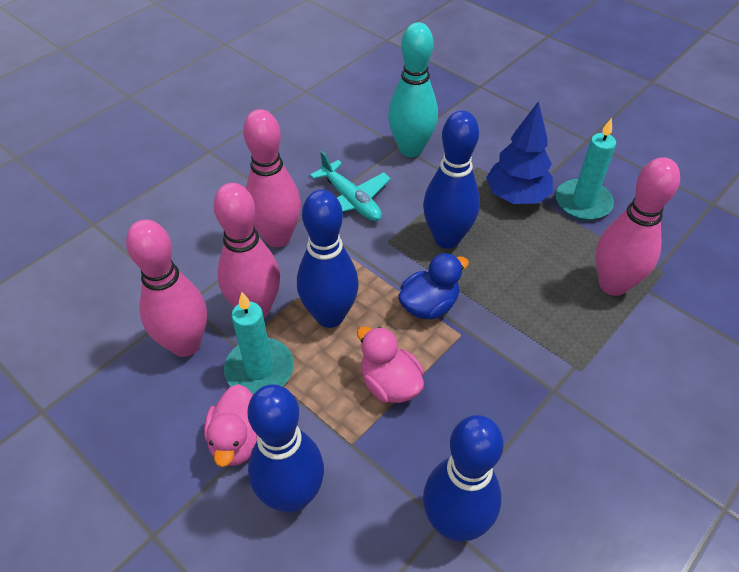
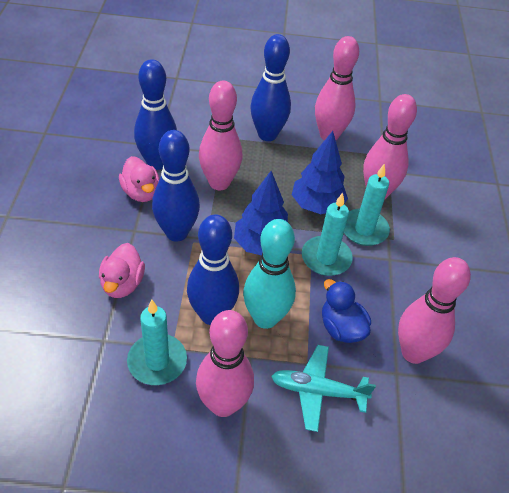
blue tree: [486,101,553,204] = 1 -> [234,171,288,255] [292,131,348,214] = 2
pink bowling pin: [126,219,207,357] [214,183,280,318] [243,109,301,247] [596,157,680,296] = 4 -> [196,310,254,417] [199,81,243,190] [315,36,359,140] [363,94,417,200] [398,257,471,364] = 5
turquoise candle: [224,292,294,395] [556,118,616,220] = 2 -> [127,300,187,385] [302,193,353,276] [344,164,390,246] = 3

